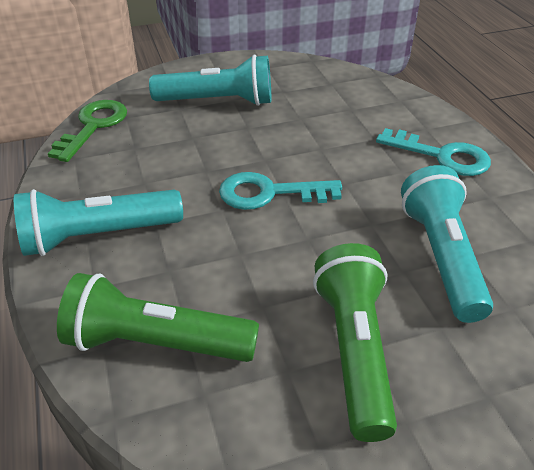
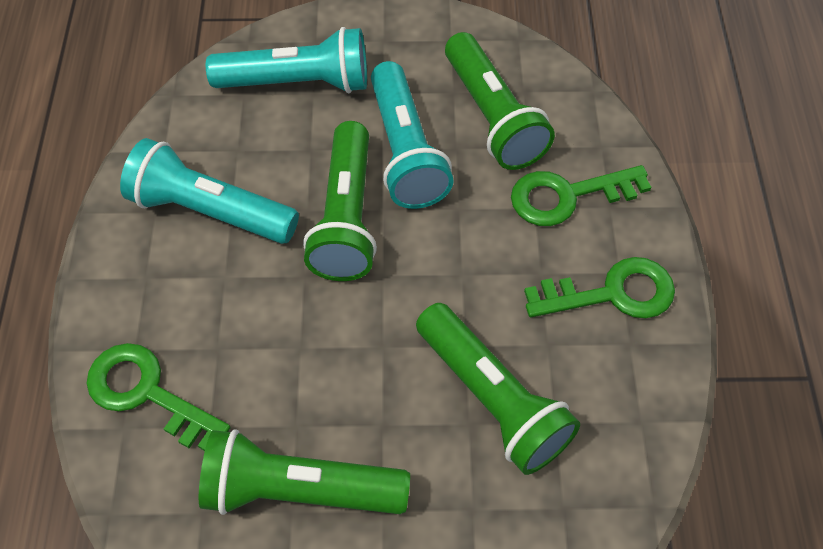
green flashlight: [57,273,259,362] [313,243,397,442] = 2 -> [199,429,410,515] [303,121,377,281] [416,303,580,475] [445,32,555,170] = 4
green key: [48,100,127,162] = 1 -> [86,343,231,451] [511,165,652,226] [524,257,675,318] = 3
turquoise key: [219,172,342,210] [376,128,491,176] = 2 -> none = 0

